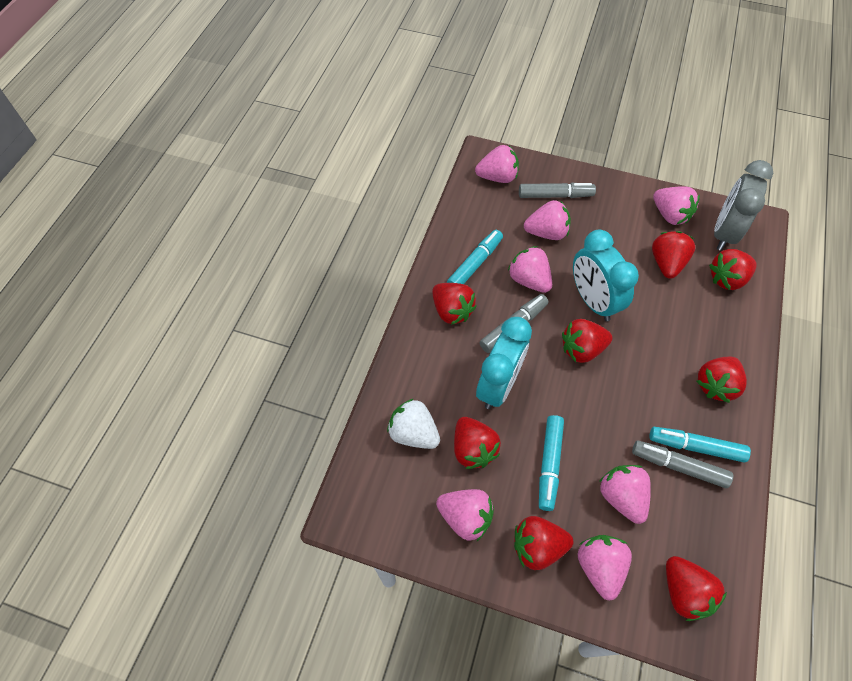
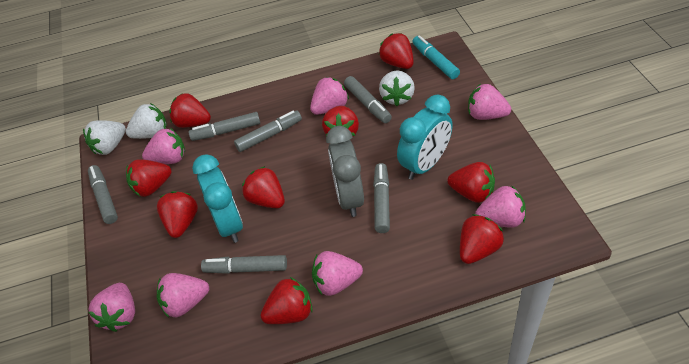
grey marker: [479,294,549,353] [519,183,596,198] [632,440,733,488] = 3 -> [88,165,118,224] [189,112,260,141] [201,255,287,274] [234,111,302,152] [344,76,392,123] [373,163,390,233] = 6
red strawberry: [432,283,477,325] [454,417,501,469] [514,516,574,570] [562,319,612,363] [652,231,695,279] [666,556,727,621] [697,357,747,403] [709,249,757,290] = 8 -> [126,159,171,197] [157,191,198,238] [169,93,211,128] [242,166,285,208] [260,277,313,324] [322,106,359,136] [379,33,414,69] [447,162,495,203] [460,214,504,264] = 9
turquoise marker: [447,230,503,284] [539,415,564,511] [649,427,751,463] = 3 -> [412,35,460,79] = 1
white strawberry: [387,398,440,449] = 1 -> [83,120,126,155] [126,103,167,139] [379,70,415,106] = 3

